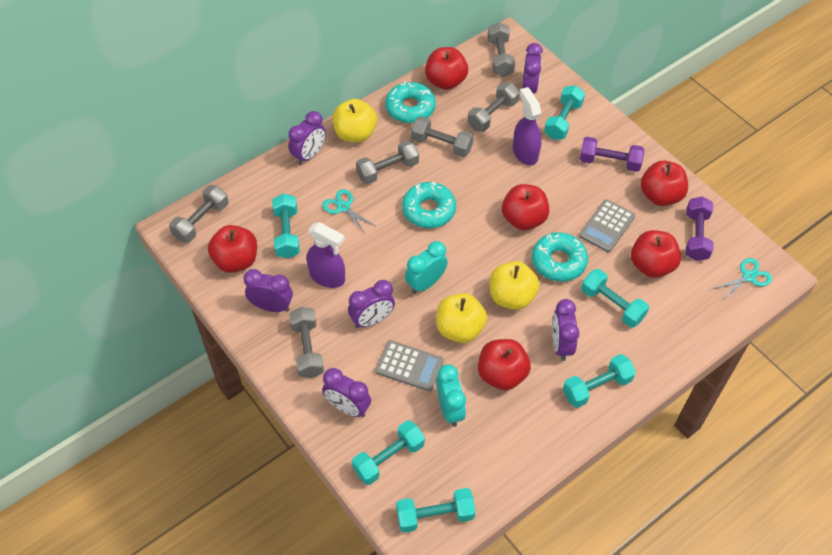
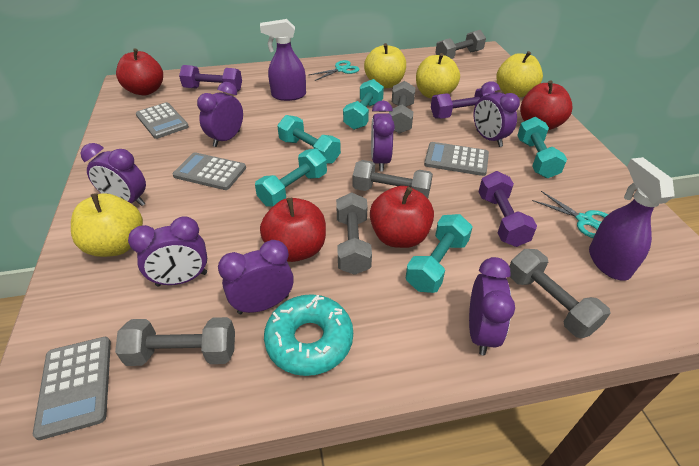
grey calculator: [375,340,444,391] [579,199,635,252] = 2 -> [33,337,111,440] [136,102,189,139] [173,152,246,190] [424,142,489,176] = 4
purple clock: [244,269,293,312] [289,111,326,165] [322,368,371,417] [348,280,395,328] [522,43,543,94] [552,299,579,361] = 6 -> [81,143,146,206] [128,216,207,286] [197,82,243,147] [218,240,294,314] [371,100,395,171] [469,257,515,355] [474,81,520,147] = 7
purple dumbbell: [580,137,644,172] [686,196,713,261] = 2 -> [179,65,242,91] [431,88,495,119] [479,171,537,247] = 3
red apple: [208,225,257,273] [425,47,468,90] [478,339,531,390] [502,184,549,230] [631,230,681,278] [640,161,688,206] = 6 -> [116,48,163,95] [260,198,326,262] [370,186,434,248] [520,81,572,130] = 4
turquoise clock: [405,241,448,294] [437,364,466,427] = 2 -> none = 0
turquoise donut: [385,81,436,123] [402,182,456,228] [532,232,588,282] = 3 -> [264,294,353,376] = 1
turquoise dumbbell: [272,194,300,258] [352,420,425,485] [396,488,476,533] [544,85,585,140] [563,354,636,408] [581,269,649,327] = 6 -> [255,149,327,207] [277,115,341,164] [343,79,384,130] [406,214,473,293] [517,117,567,178] = 5
yellow apple: [332,99,377,143] [436,293,487,343] [490,261,540,310] = 3 -> [71,193,143,257] [364,43,406,88] [416,53,460,99] [497,51,543,97] = 4

